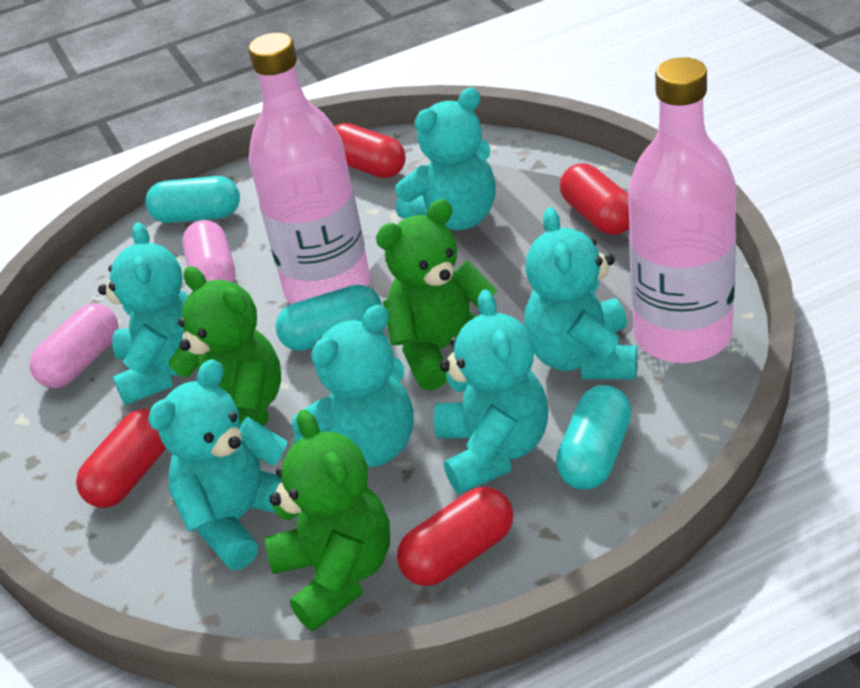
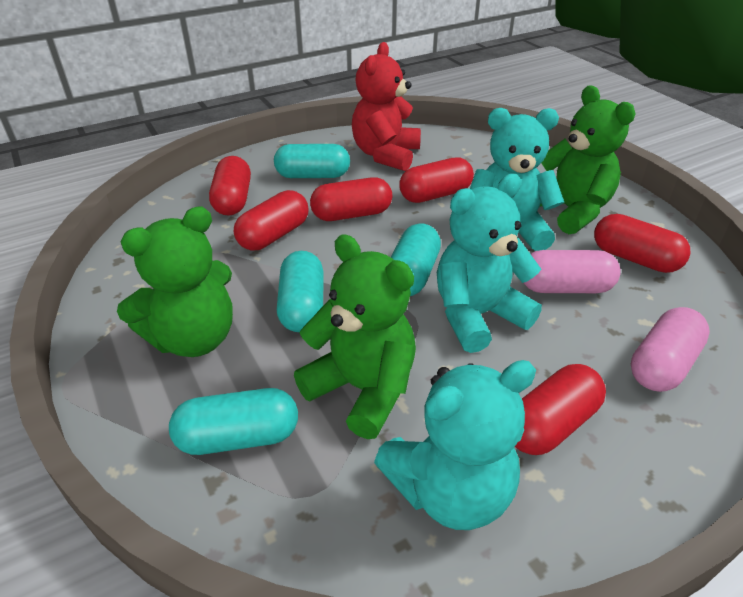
pink bottle: [248,33,370,304] [628,57,737,363] = 2 -> none = 0
red capsule: [76,409,166,508] [334,123,406,178] [397,487,513,586] [560,163,629,235] = 4 -> [209,156,251,216] [234,190,308,250] [310,177,392,221] [399,157,474,203] [515,364,606,455] [594,214,691,273] = 6
red teddy bear: none = 0 -> [352,42,421,171] = 1
turquoise capsule: [145,176,240,223] [275,285,382,351] [556,385,632,490] = 3 -> [169,388,298,455] [274,144,350,178] [277,251,324,332] [391,223,441,296] = 4
turquoise teddy bear: [98,222,188,405] [148,359,297,570] [292,305,414,467] [395,87,496,230] [434,289,548,494] [524,207,637,379] = 6 -> [374,360,536,530] [437,174,542,353] [470,108,564,251] = 3

